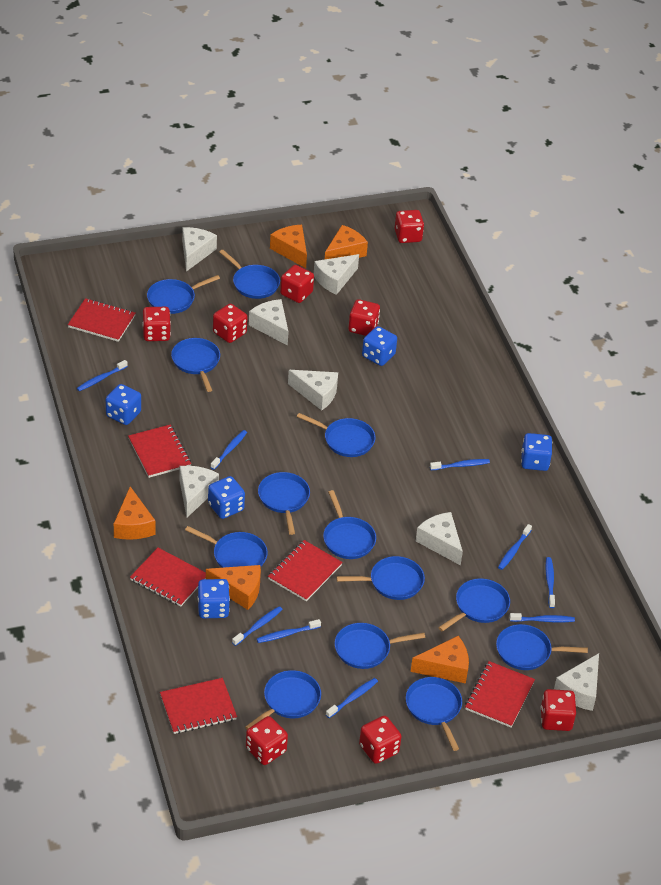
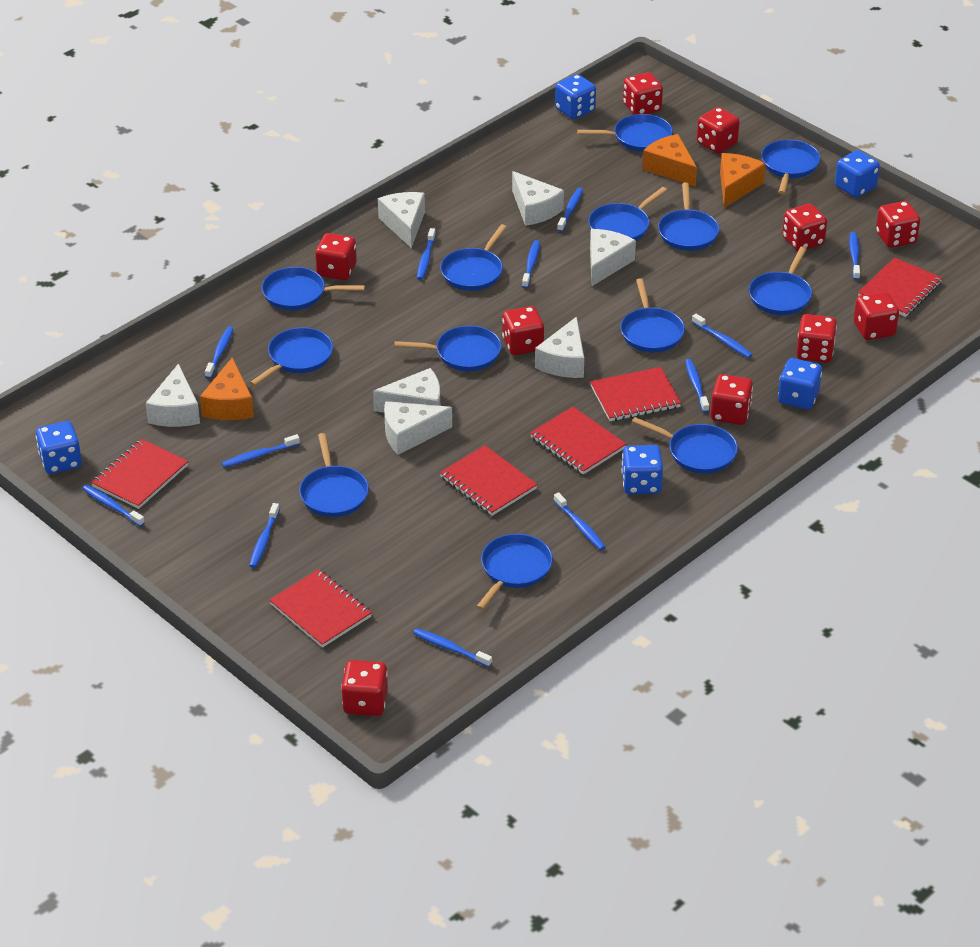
blue toothbrush: [77,360,128,391] [210,430,247,470] [232,606,283,646] [257,619,321,643] [326,678,378,718] [430,459,490,470] [498,524,532,570] [509,613,575,622] [546,557,555,608] = 9 -> [82,485,145,527] [205,327,233,379] [222,434,300,468] [249,503,280,568] [413,628,492,667] [417,228,436,280] [522,240,540,288] [554,492,605,550] [557,188,583,232] [685,359,709,413] [692,314,752,358] [849,232,860,280] = 12
orange cheese: [114,486,156,540] [206,565,261,610] [270,225,307,268] [325,225,368,259] [411,636,469,684] = 5 -> [200,357,254,420] [642,134,697,187] [720,153,766,207] = 3
red dice: [142,307,171,341] [213,304,247,343] [246,716,288,765] [280,265,314,303] [349,299,380,336] [359,716,402,764] [395,210,424,243] [541,689,576,731] = 8 -> [315,233,357,280] [341,660,388,716] [502,306,544,355] [623,72,663,115] [697,107,740,153] [710,374,753,425] [782,204,827,251] [796,314,837,362] [854,291,899,340] [876,201,920,248] = 10

